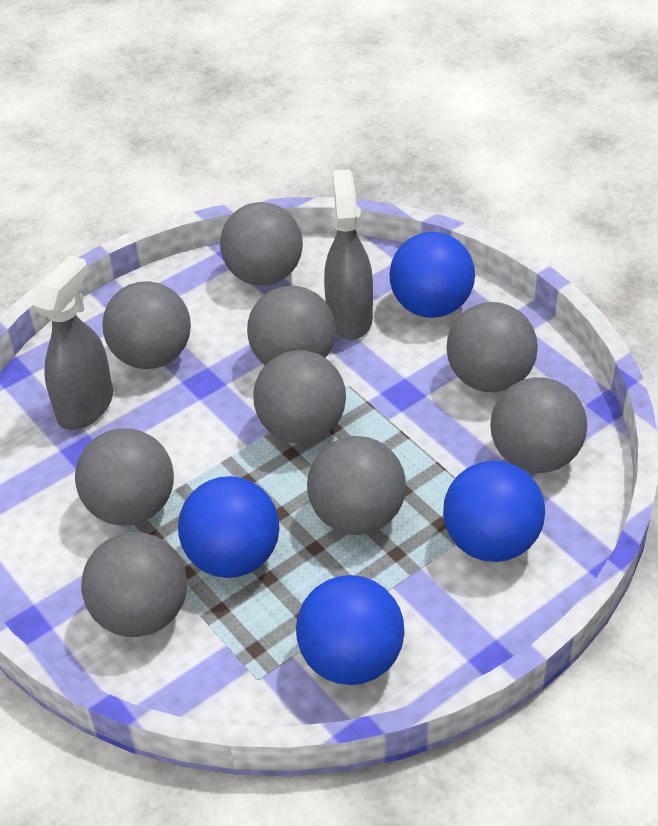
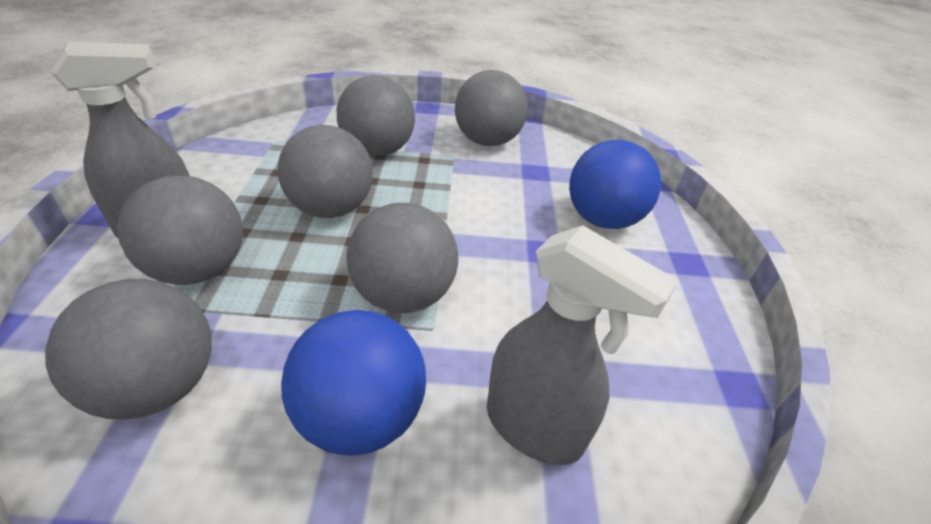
blue ball: [178,476,280,578] [296,575,404,685] [389,232,475,318] [443,460,545,562] = 4 -> [281,310,426,456] [569,140,661,229] = 2
grey ball: [75,428,174,526] [81,532,187,637] [102,281,191,369] [220,202,303,286] [247,285,336,365] [253,350,346,443] [307,436,406,535] [447,302,538,392] [490,377,587,473] = 9 -> [45,279,212,420] [117,175,243,285] [278,125,373,218] [337,75,415,156] [346,203,458,313] [455,70,528,146] = 6

